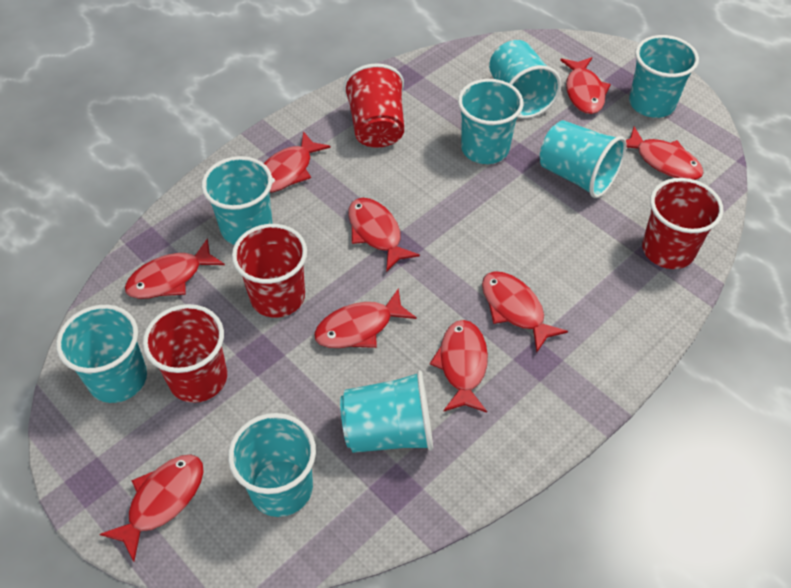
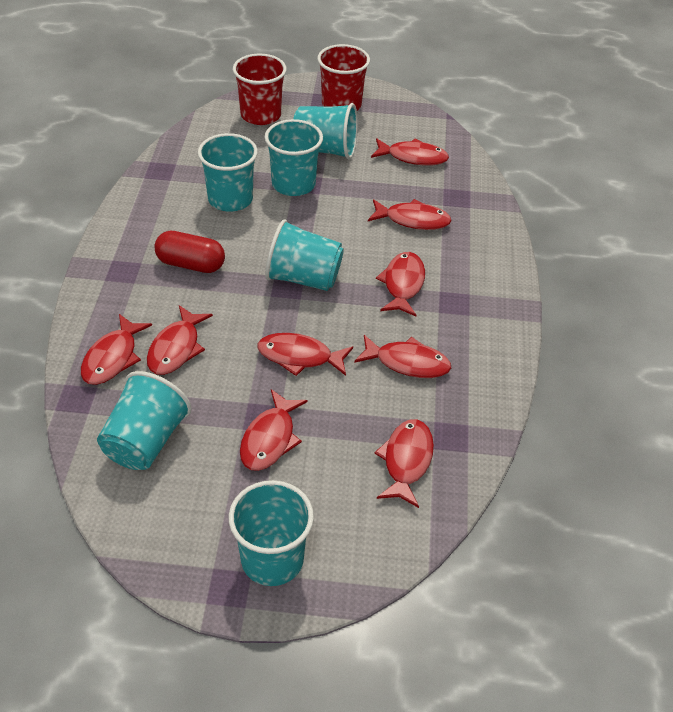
red capsule: none = 0 -> [154,231,225,273] = 1
red cup: [143,304,227,403] [232,224,307,318] [343,63,404,148] [642,178,723,269] = 4 -> [233,54,287,125] [317,44,370,111] = 2
turquoise cup: [56,305,147,403] [201,156,272,245] [228,413,316,517] [340,370,433,453] [458,79,523,164] [489,40,561,119] [540,120,626,198] [629,35,699,118] = 8 -> [97,371,192,470] [198,133,258,212] [229,480,314,586] [265,119,323,196] [265,219,344,291] [293,103,358,159] = 6

